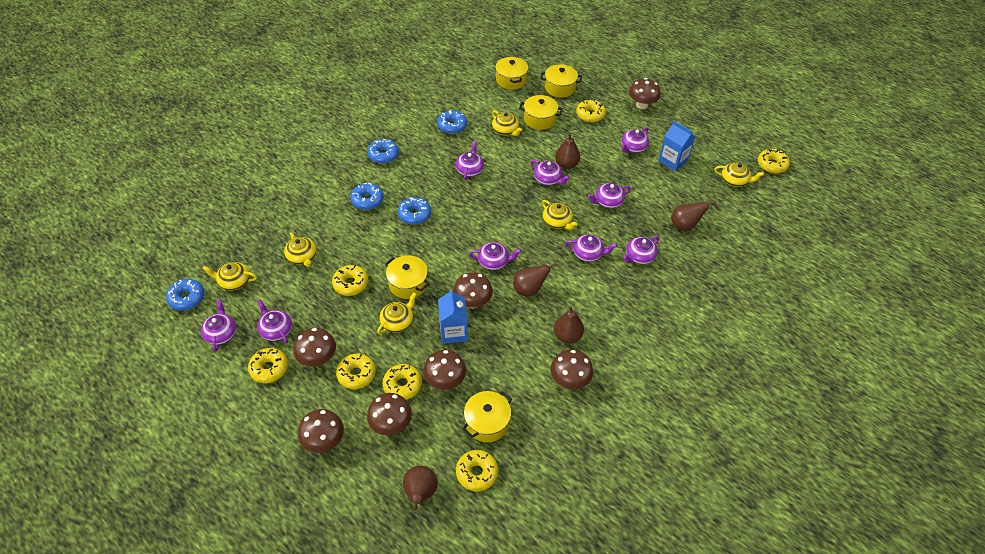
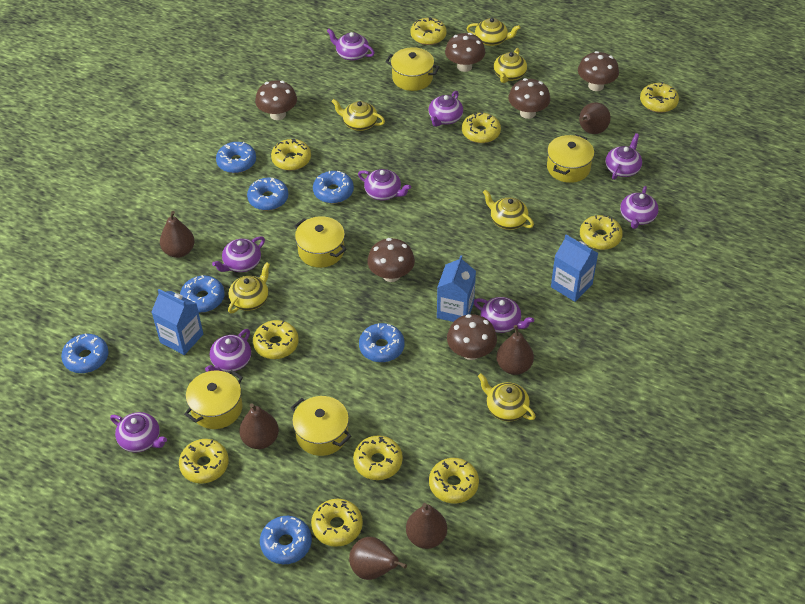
blue carton: [438,289,468,344] [658,121,695,172] = 2 -> [152,289,203,355] [437,255,476,322] [551,234,598,302] = 3
blue donut: [166,279,204,310] [350,183,384,210] [367,139,399,164] [398,197,431,225] [437,110,467,134] = 5 -> [61,333,109,373] [180,275,225,313] [216,142,256,173] [247,178,288,210] [260,516,312,564] [313,171,354,203] [359,323,404,362] = 7
brown mushroom: [293,328,336,366] [298,409,344,453] [367,393,412,435] [423,350,466,390] [453,272,493,308] [551,349,593,389] [629,78,661,109] = 7 -> [255,80,297,120] [367,238,415,282] [445,33,485,72] [447,314,497,360] [508,78,550,119] [578,51,619,91] = 6
brown pear: [403,466,438,510] [513,262,557,296] [554,306,584,343] [555,132,580,169] [671,200,716,231] = 5 -> [160,211,195,258] [239,403,279,449] [349,537,407,580] [406,503,447,549] [496,325,534,375] [579,102,611,134] = 6
yellow donut: [248,348,288,383] [332,265,368,296] [336,353,376,389] [383,364,422,400] [456,450,498,492] [576,99,606,122] [758,149,790,173] = 7 -> [179,439,229,484] [253,320,299,359] [271,139,311,171] [311,499,363,547] [353,435,403,480] [410,17,447,45] [429,458,479,503] [462,112,501,143] [580,215,623,250] [640,82,679,113] = 10

